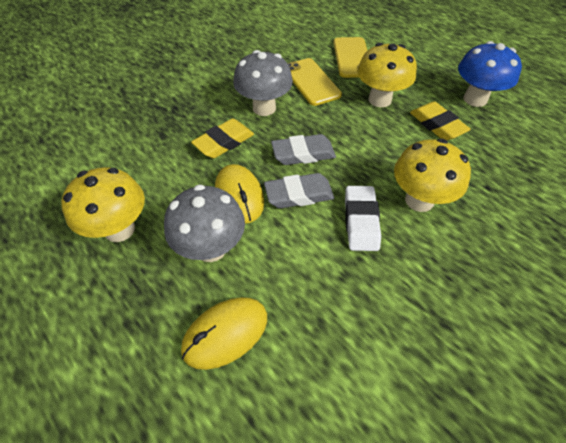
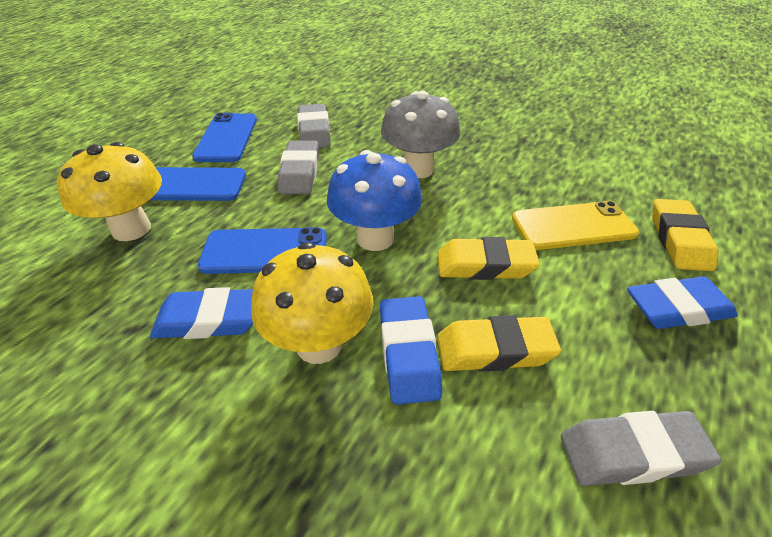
blue eraser: none = 0 -> [150,287,253,339] [380,296,442,404] [627,276,738,329] = 3
blue phone: none = 0 -> [150,167,246,201] [192,113,257,162] [198,227,327,274] = 3
grey eraser: [264,173,334,208] [271,134,336,165] = 2 -> [278,140,319,194] [297,104,331,148] [561,411,721,486] = 3
grey mushroom: [164,184,245,262] [233,50,293,116] = 2 -> [381,91,460,178] = 1
white eraser: [345,186,381,251] = 1 -> none = 0
yellow eraser: [191,119,254,158] [410,101,471,140] = 2 -> [437,237,540,280] [437,315,561,372] [652,199,719,271] = 3
yellow mouse: [181,297,267,370] [215,164,264,223] = 2 -> none = 0
yellow mushroom: [61,167,145,242] [357,43,417,107] [394,139,471,212] = 3 -> [57,142,162,241] [251,242,373,364] = 2
yellow phone: [288,58,342,106] [333,37,368,78] = 2 -> [512,201,639,250] = 1

